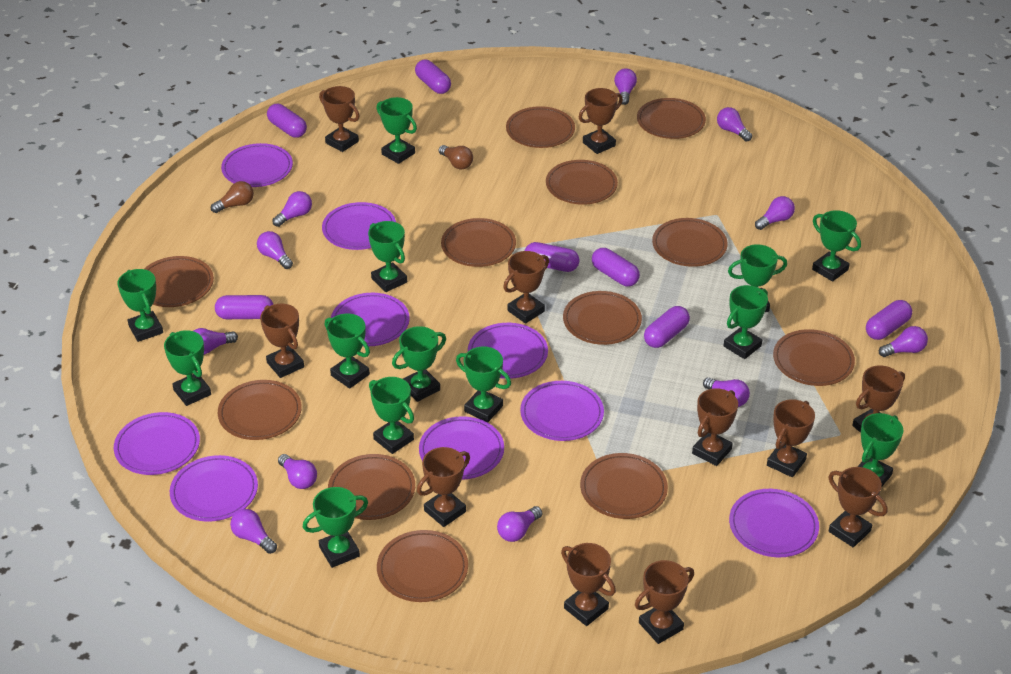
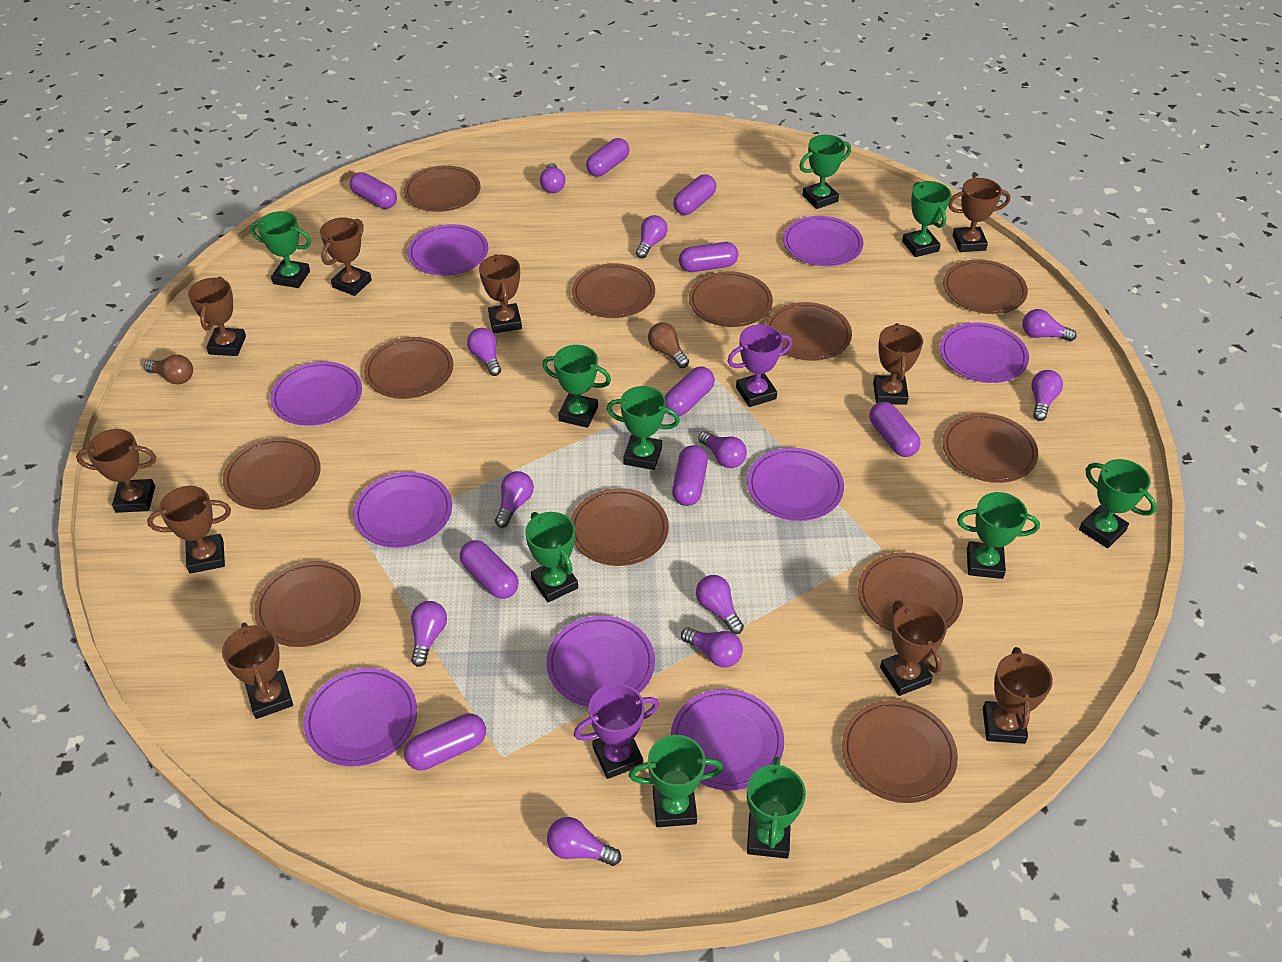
brown trophy: [260,304,304,378] [319,86,360,152] [417,447,470,527] [503,251,549,324] [561,543,616,626] [579,88,623,154] [635,560,694,644] [692,388,738,466] [767,399,815,477] [828,467,887,548] [852,365,905,433] = 11 -> [76,429,156,513] [147,486,231,574] [188,277,246,356] [222,622,293,719] [320,217,372,296] [479,254,522,333] [873,323,923,405] [880,600,947,696] [948,178,1010,252] [983,647,1053,744] = 10
green trophy: [117,269,163,342] [164,330,211,406] [303,487,368,568] [325,313,370,388] [368,221,407,292] [369,377,414,454] [376,97,417,164] [392,326,446,402] [456,347,511,422] [724,285,768,359] [728,244,787,312] [812,210,861,282] [857,413,903,488] = 13 -> [250,211,311,288] [525,512,578,602] [542,345,611,428] [607,386,680,470] [629,735,723,827] [747,756,806,859] [799,135,851,209] [902,181,951,257] [957,492,1040,579] [1079,459,1157,548] = 10
purple capsule: [215,295,273,319] [267,104,307,138] [415,60,451,94] [525,242,579,272] [592,248,640,286] [644,306,690,348] [866,300,912,340] = 7 -> [350,172,397,209] [404,713,486,770] [460,540,518,599] [586,138,629,177] [664,367,715,416] [672,445,708,506] [673,174,717,215] [679,242,739,272] [869,402,921,457] = 9
purple trophy: none = 0 -> [574,684,659,779] [727,324,792,407] = 2

